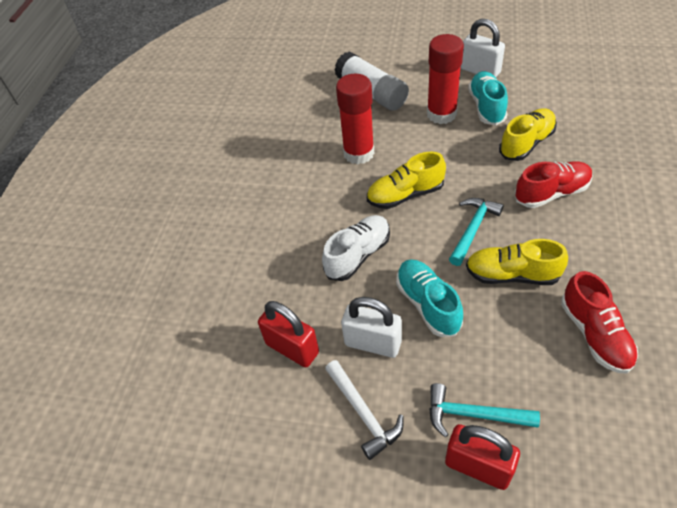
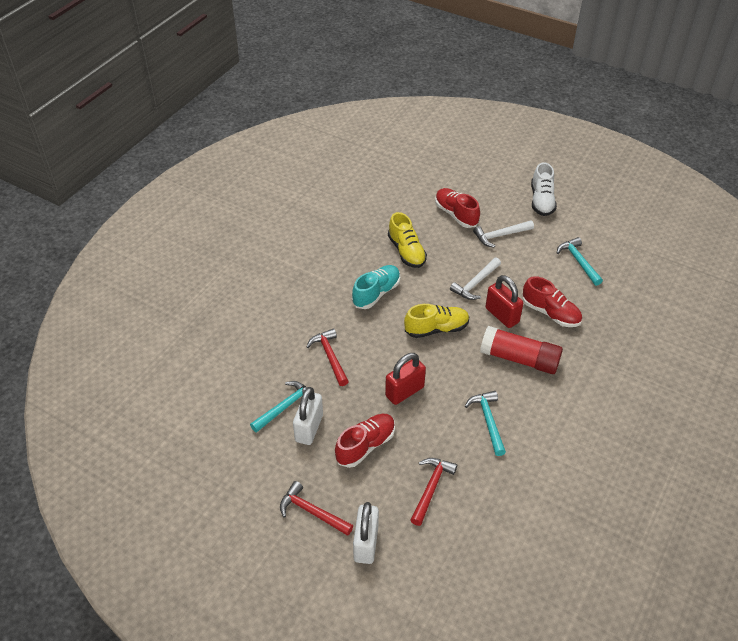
red glue stick: [336,74,374,164] [427,34,464,124] = 2 -> [480,326,563,374] = 1
red hammer: none = 0 -> [280,481,353,536] [306,328,349,386] [411,458,457,526] = 3
red shoe: [515,161,593,208] [561,271,638,374] = 2 -> [335,414,395,468] [435,188,480,228] [523,276,582,327] = 3
turquoise hammer: [429,383,540,437] [449,198,504,266] = 2 -> [250,381,307,433] [465,391,506,456] [557,237,603,286] = 3
turquoise shoe: [396,259,463,337] [468,71,508,126] = 2 -> [352,265,400,309] = 1
white glue stick: [334,52,409,111] = 1 -> none = 0
white hammer: [325,360,403,460] = 1 -> [450,257,501,300] [473,220,534,248] = 2
yellow shoe: [367,152,446,209] [466,239,568,285] [499,108,557,161] = 3 -> [388,212,427,268] [404,304,469,338] = 2

